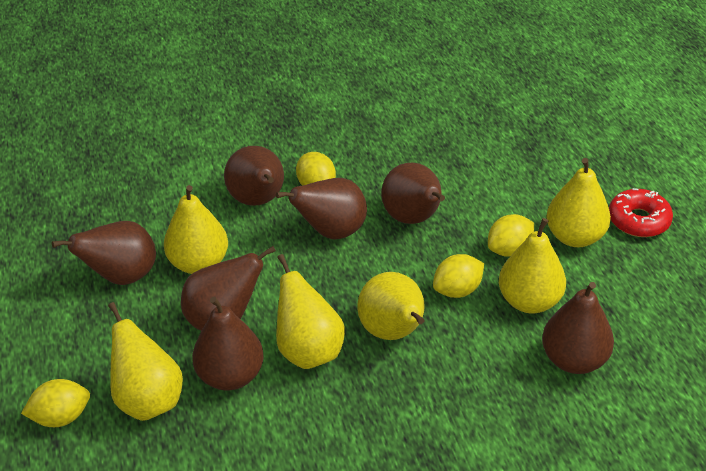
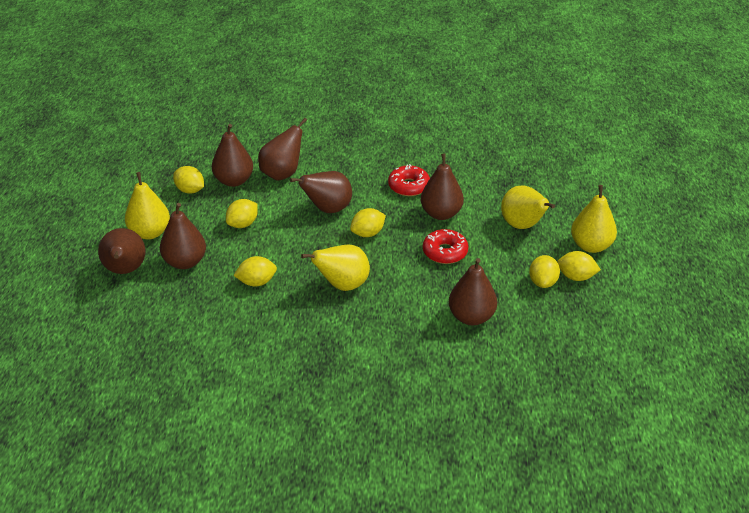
red donut: [609,188,673,237] = 1 -> [388,164,430,196] [423,229,469,264] = 2
yellow lemon: [21,379,90,427] [296,152,336,186] [433,254,484,298] [488,214,534,257] = 4 -> [173,166,204,194] [226,199,258,228] [233,256,277,286] [350,208,386,237] [529,255,560,288] [557,251,601,281] = 6
yellow pear: [108,302,183,421] [164,185,228,274] [276,254,345,369] [357,272,425,340] [499,218,566,314] [546,158,611,247] = 6 -> [125,172,170,239] [301,245,370,291] [501,185,555,229] [571,185,617,253] = 4

